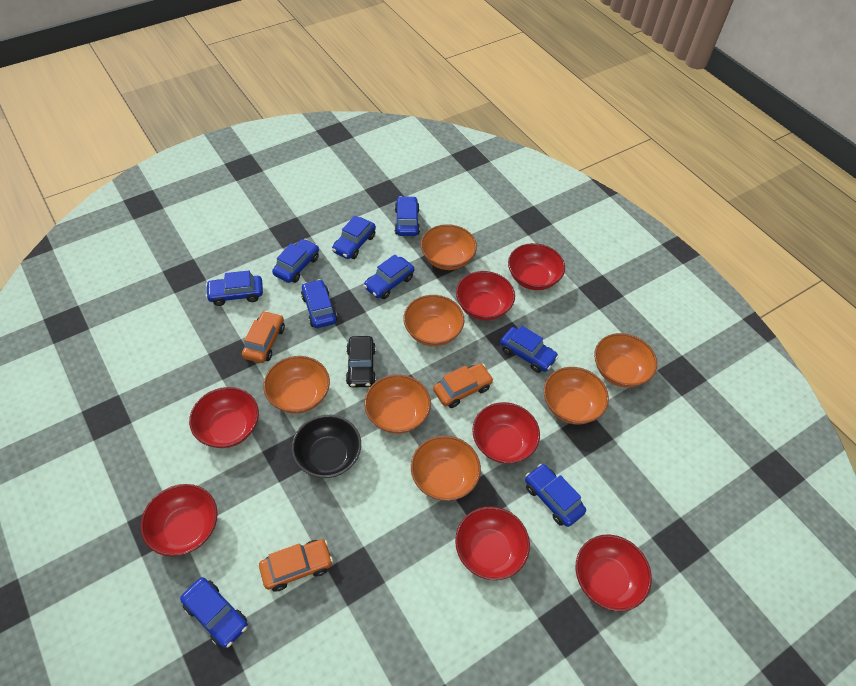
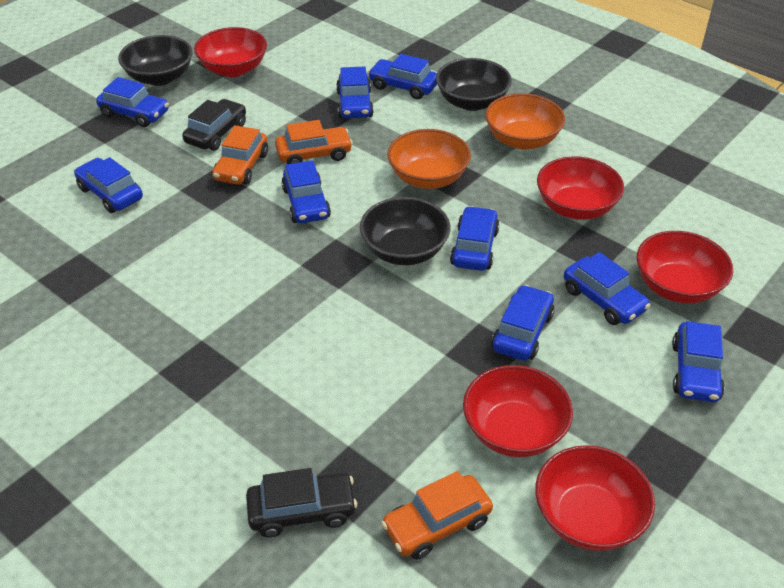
black bowl: [292,415,361,478] = 1 -> [118,35,193,86] [360,197,451,265] [436,58,512,111] = 3
black car: [346,336,376,387] = 1 -> [182,99,246,151] [246,468,357,538] = 2
orange bowl: [263,356,330,414] [364,375,431,434] [403,295,464,346] [411,436,481,501] [421,224,477,270] [544,367,609,425] [594,333,657,388] = 7 -> [387,129,471,189] [485,93,565,150] = 2
red bowl: [140,484,218,556] [189,387,259,448] [455,506,530,580] [456,271,515,320] [472,402,540,464] [508,243,565,290] [576,535,652,611] = 7 -> [194,27,267,77] [463,365,573,457] [535,445,655,551] [537,156,624,220] [637,231,733,303] = 5

